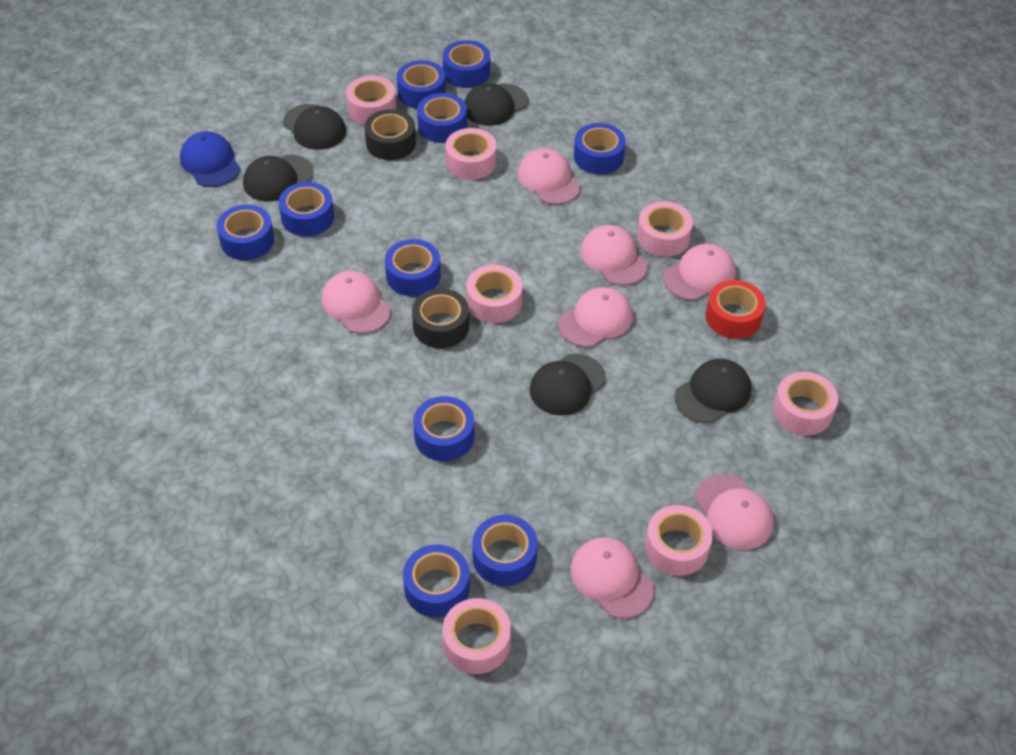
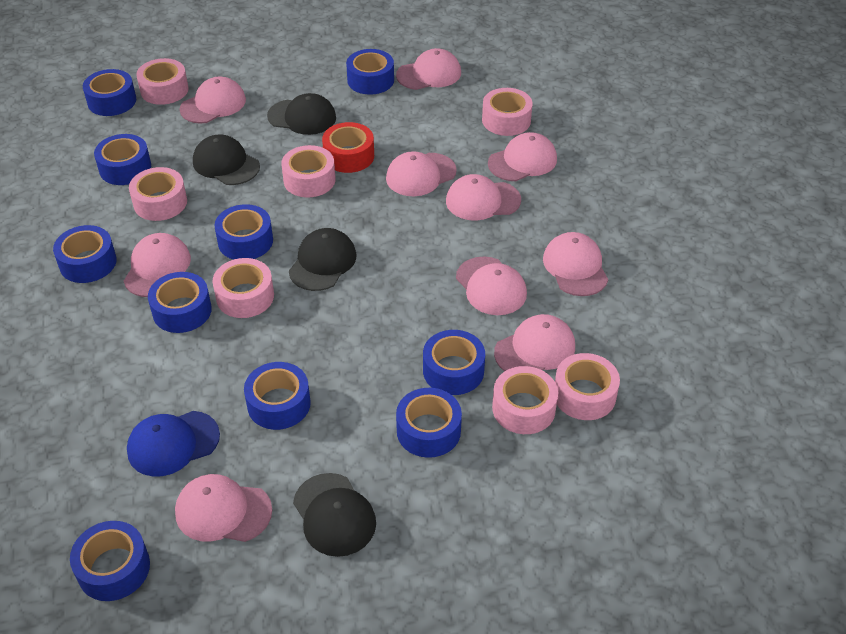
black cap: [243,155,314,201] [283,104,346,150] [464,83,528,126] [530,354,606,416] [675,359,751,423] = 5 -> [193,135,260,185] [267,93,336,135] [289,228,356,291] [293,473,376,557] = 4
black tape: [364,109,416,160] [412,289,469,348] = 2 -> none = 0
pink cap: [322,271,391,334] [518,148,581,205] [558,287,633,347] [570,538,655,618] [581,225,648,285] [663,244,736,300] [695,474,774,550] = 7 -> [124,233,191,297] [175,474,272,542] [180,77,246,124] [386,151,457,196] [396,48,461,90] [446,174,521,221] [456,257,527,315] [488,132,557,181] [494,314,575,371] [543,232,608,296] = 10

